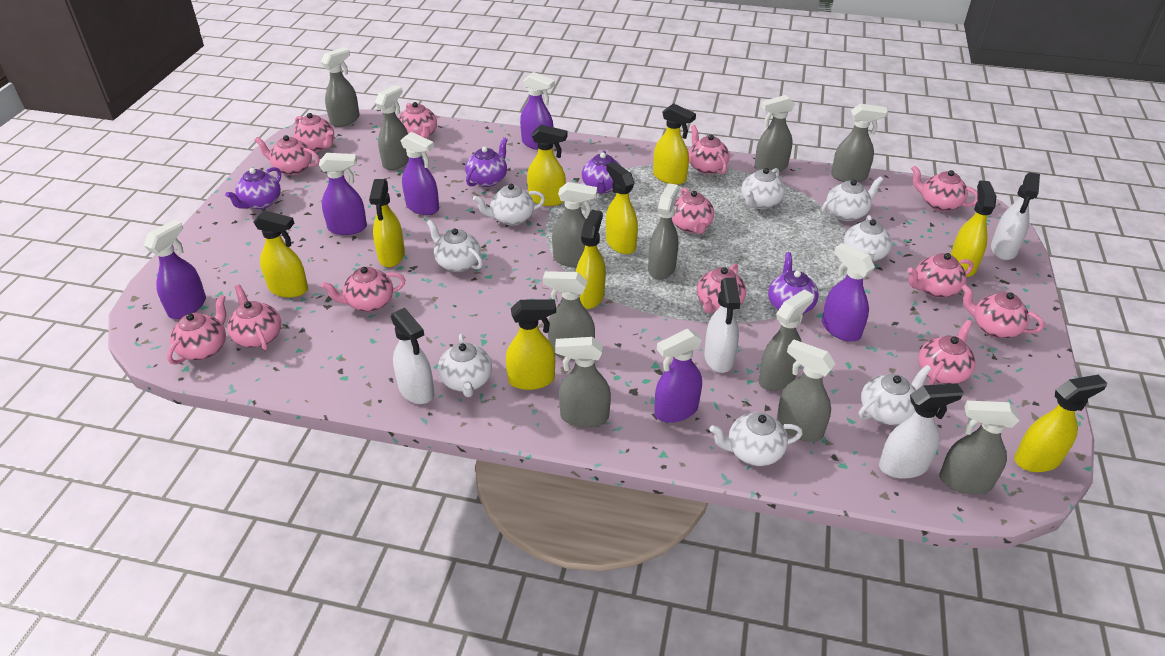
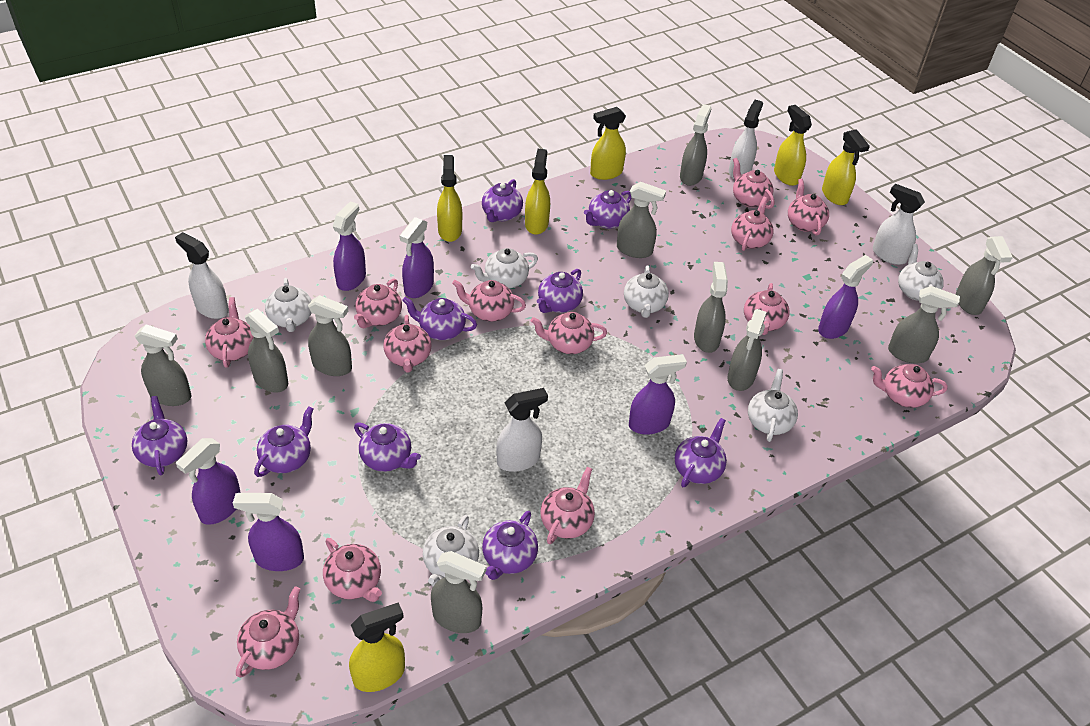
grey spray bottle: [321,47,360,127] [375,85,409,170] [543,271,595,360] [552,182,597,267] [555,337,611,427] [648,183,679,280] [754,95,795,173] [758,289,814,391] [777,340,836,442] [831,104,888,182] [939,401,1020,494] = 11 -> [135,324,191,406] [245,309,288,393] [308,295,352,376] [431,551,487,633] [617,182,666,258] [680,104,712,186] [694,262,728,353] [728,309,767,391] [888,286,960,364] [956,236,1013,315] = 10
purple teapot: [225,167,281,209] [465,137,508,187] [582,151,621,194] [768,252,819,314] = 4 -> [132,396,187,476] [254,407,314,477] [354,422,421,472] [402,297,477,340] [482,179,523,222] [482,511,538,580] [537,269,583,313] [584,190,631,229] [675,418,727,487] = 9
white teapot: [427,220,483,272] [438,334,492,397] [473,184,545,226] [709,413,803,466] [741,168,785,209] [822,177,883,221] [844,215,892,262] [858,365,932,425] = 8 -> [265,278,312,332] [423,515,479,587] [471,248,538,289] [624,265,669,318] [748,369,798,442] [898,244,944,301] = 6
yellow spray bottle: [253,210,308,298] [369,179,405,267] [506,299,556,390] [527,125,568,206] [576,210,606,309] [606,162,638,254] [653,103,696,185] [951,180,997,277] [1014,374,1107,472] = 9 -> [349,602,405,692] [437,155,462,242] [525,149,550,235] [590,107,626,180] [774,105,812,186] [822,129,870,205] = 6

